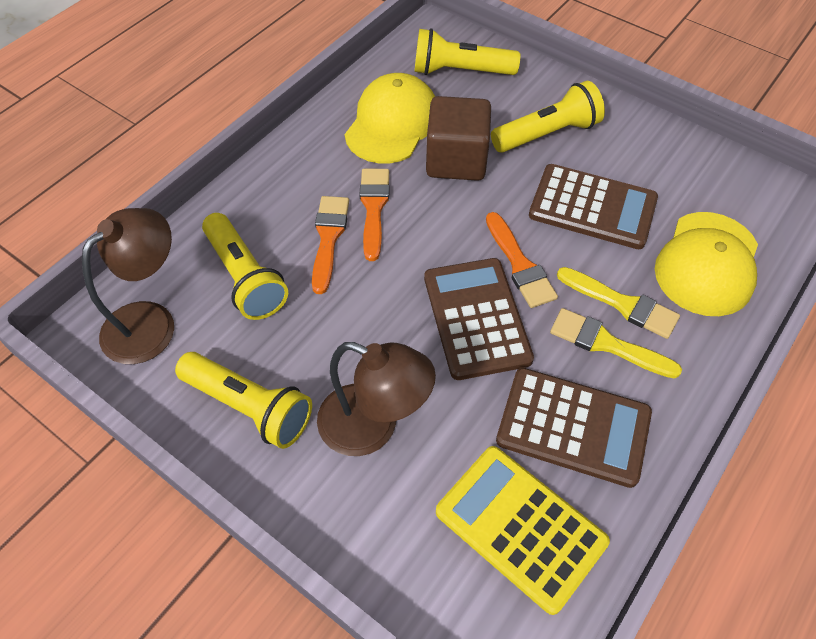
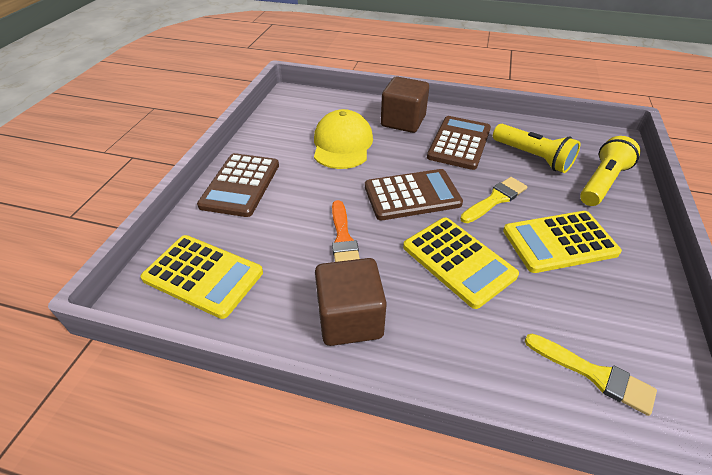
brown cube: [426,96,491,181] = 1 -> [315,258,387,346] [381,77,429,133] = 2
brown lamp: [82,208,174,364] [317,342,436,456] = 2 -> none = 0
orange brush: [312,196,349,294] [359,169,390,261] [486,212,558,308] = 3 -> [332,200,360,262] = 1
yellow calculator: [436,446,610,615] = 1 -> [140,235,263,319] [403,218,519,309] [503,211,622,273] = 3
yellow cap: [344,73,435,163] [655,212,758,316] = 2 -> [314,109,373,169] = 1
yellow flashlight: [175,352,312,449] [202,213,288,320] [414,28,521,75] [491,81,605,153] = 4 -> [493,124,581,173] [580,136,640,206] = 2

